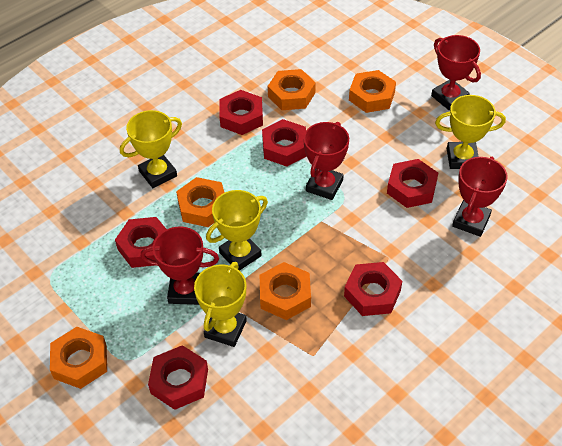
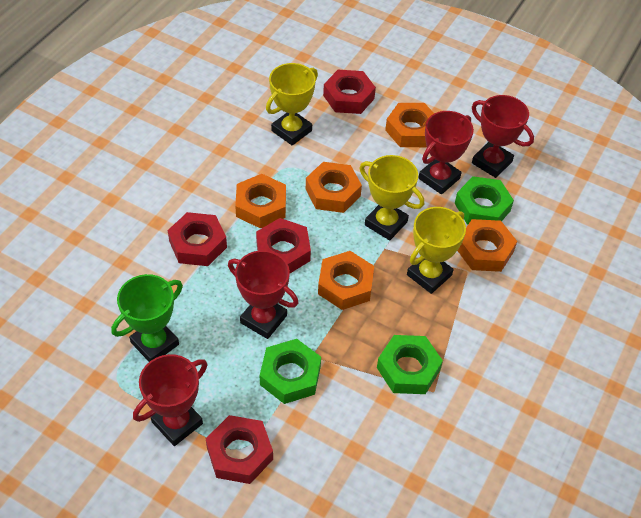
green nut: none = 0 -> [260,339,321,404] [377,335,443,394] [455,176,514,224] = 3
green trophy: none = 0 -> [111,274,183,362] = 1
red nut: [115,217,167,268] [148,345,208,410] [219,90,263,135] [262,119,307,167] [344,262,402,316] [387,159,438,208] = 6 -> [168,212,227,266] [206,415,273,484] [256,218,311,273] [323,70,376,114] = 4
yellow trophy: [120,110,182,188] [194,262,247,347] [206,190,268,271] [435,95,506,169] = 4 -> [266,63,318,146] [360,155,424,241] [407,207,466,294] = 3

